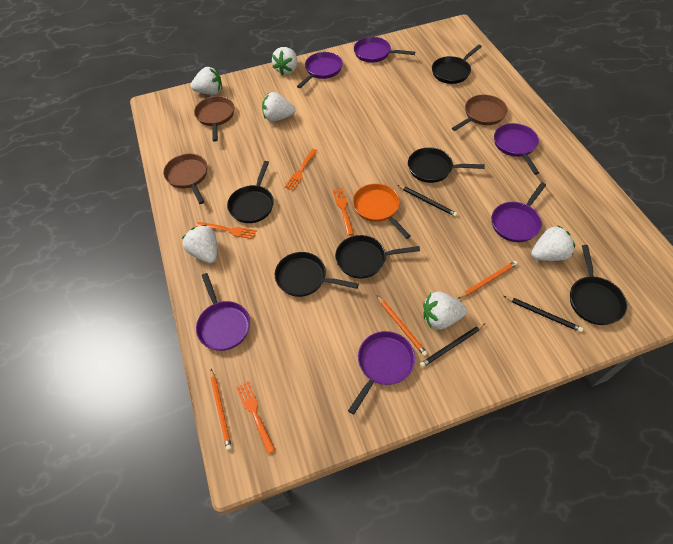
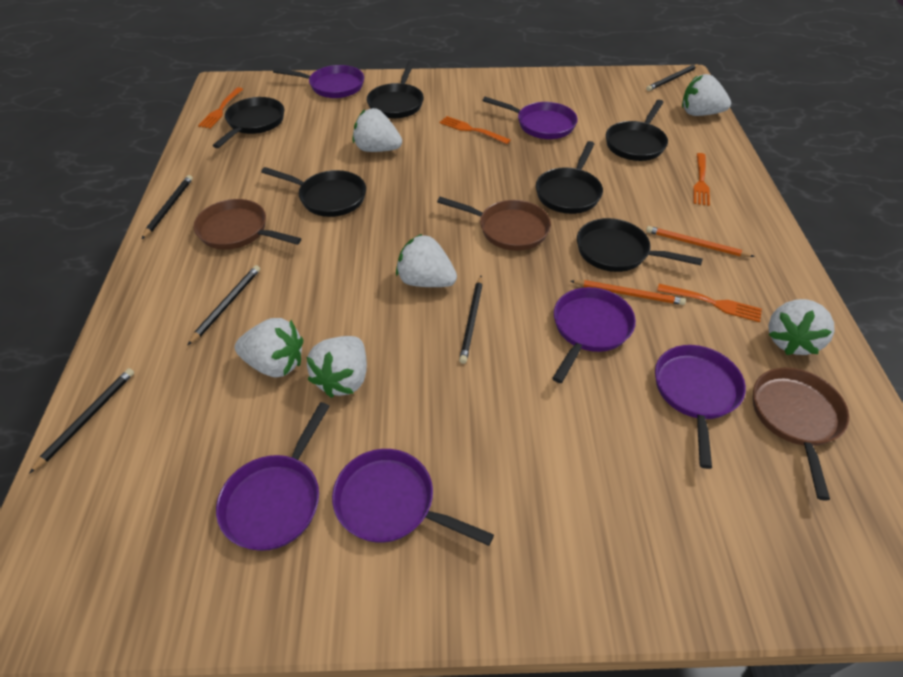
black pencil: [398,185,458,217] [420,324,485,368] [504,296,583,332] = 3 -> [29,368,134,474] [142,175,193,239] [188,265,260,345] [459,276,483,364] [646,64,700,91] = 5
orange pan: [353,183,410,239] = 1 -> none = 0
orange pencil: [210,369,232,450] [377,296,428,356] [458,261,518,299] = 3 -> [571,280,686,305] [646,226,755,257] = 2

